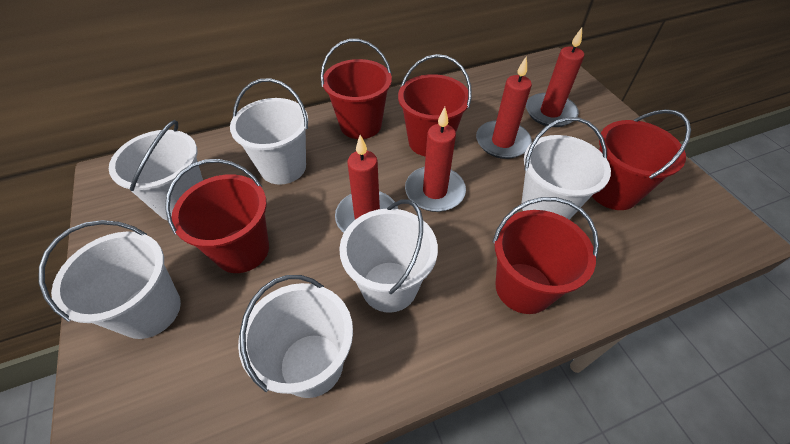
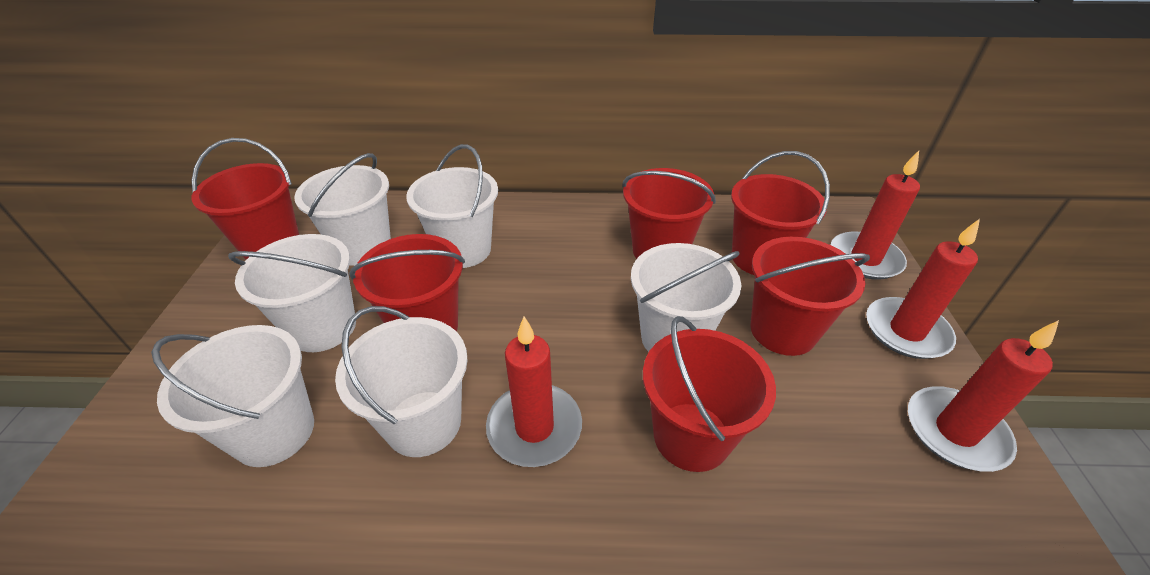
red bucket: [165,159,269,273] [321,39,392,139] [398,54,472,157] [492,197,599,314] [592,109,691,210] = 5 -> [192,138,299,260] [349,234,465,332] [622,168,716,259] [643,316,776,472] [731,151,830,275] [750,237,870,356] = 6

